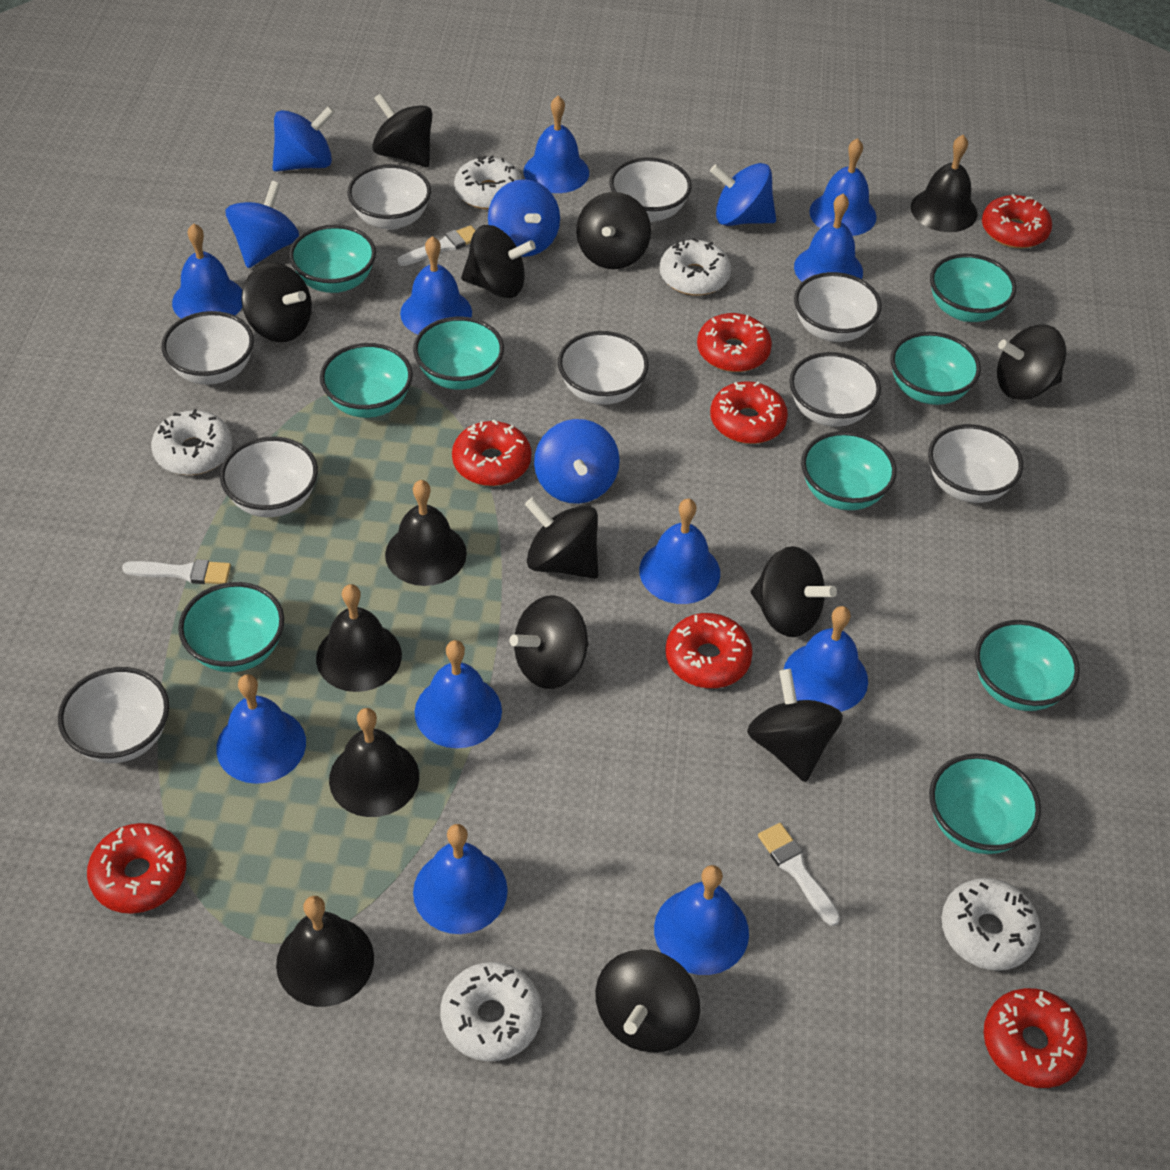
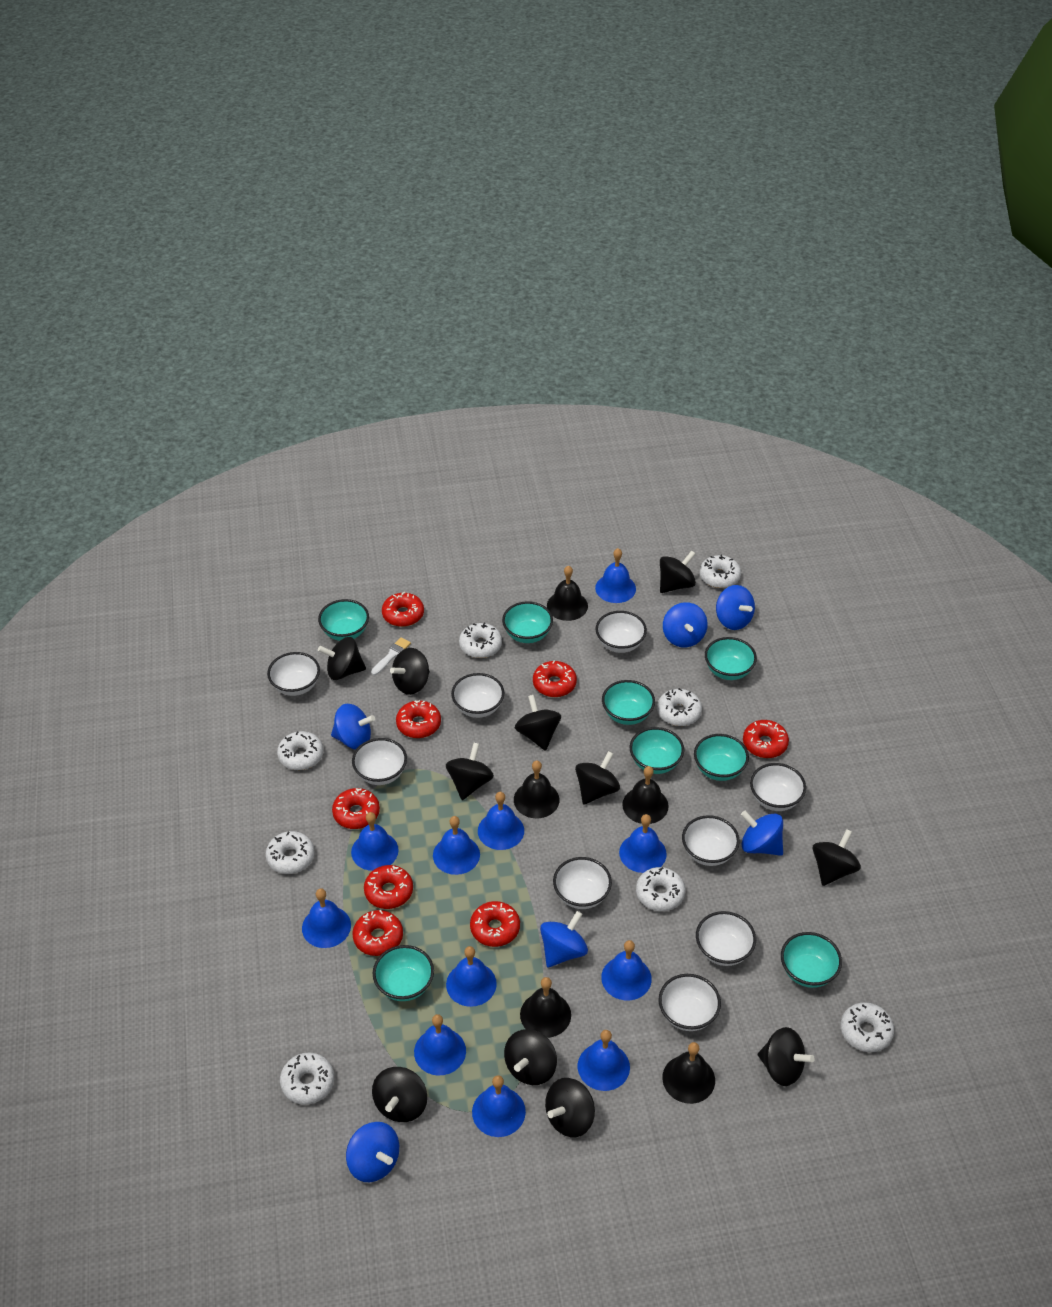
black spinning top: [241,263,312,342] [372,93,432,167] [461,225,536,298] [509,595,589,689] [525,497,598,579] [576,192,651,269] [595,949,700,1053] [747,669,843,782] [751,546,837,637] [997,325,1066,400] = 10 -> [318,637,366,680] [372,1067,427,1122] [390,648,430,695] [446,743,494,800] [504,1029,557,1085] [515,695,561,751] [545,1078,595,1137] [575,751,620,805] [660,551,696,593] [758,1027,815,1086] [812,829,861,886] = 11
blue spinning top: [226,181,299,268] [273,106,335,172] [488,179,560,257] [534,419,620,504] [710,163,776,226] = 5 -> [331,704,375,749] [346,1122,399,1182] [540,911,588,967] [663,602,708,647] [716,585,755,630] [741,811,783,856] = 6
red donut: [87,823,186,914] [452,419,531,486] [665,613,753,688] [697,313,772,372] [710,381,788,444] [982,194,1052,248] [984,988,1087,1088] = 7 -> [332,788,380,829] [352,910,403,956] [364,865,413,909] [382,592,424,627] [396,700,441,738] [470,901,520,947] [533,661,577,697] [743,720,789,758] = 8
turquoise bowl: [178,582,284,672] [289,224,376,293] [320,343,413,418] [413,317,504,390] [801,431,897,510] [890,332,981,405] [929,753,1041,854] [930,254,1017,322] [975,620,1080,711] = 9 -> [318,599,369,641] [373,945,434,1001] [502,601,553,643] [602,680,655,725] [630,727,684,774] [694,734,749,781] [705,637,757,680] [781,932,842,988] = 8
white brush: [122,559,231,584] [397,225,476,266] [758,823,840,926] = 3 -> [371,637,411,676] = 1
white donut: [151,409,233,475] [440,962,542,1061] [454,156,522,210] [660,238,731,296] [941,878,1041,971] = 5 -> [266,831,314,874] [277,731,323,770] [280,1053,334,1105] [459,623,502,658] [636,867,685,911] [657,688,702,726] [699,555,741,588] [841,1002,894,1052] = 8

